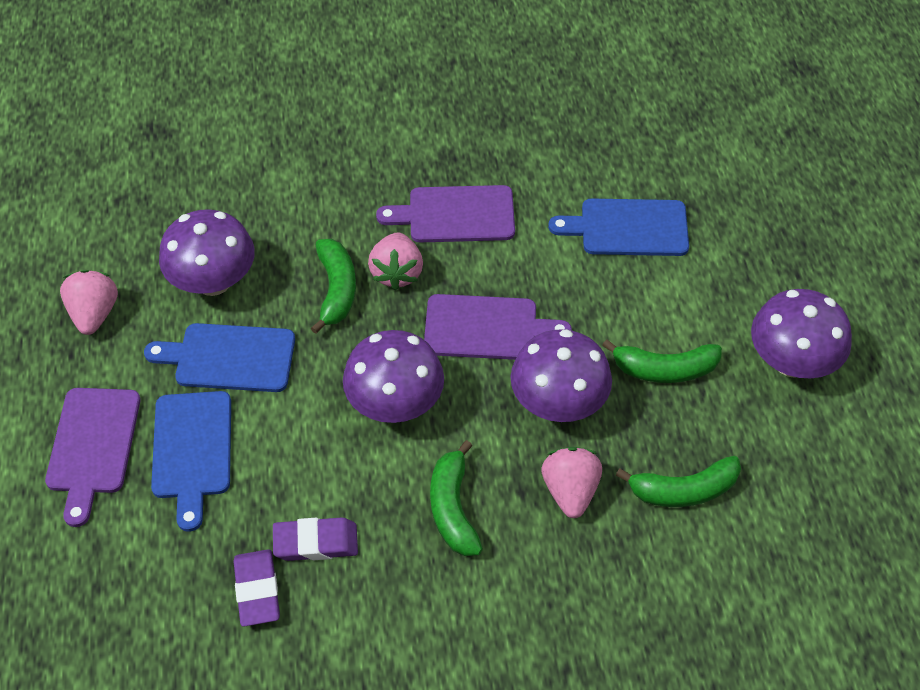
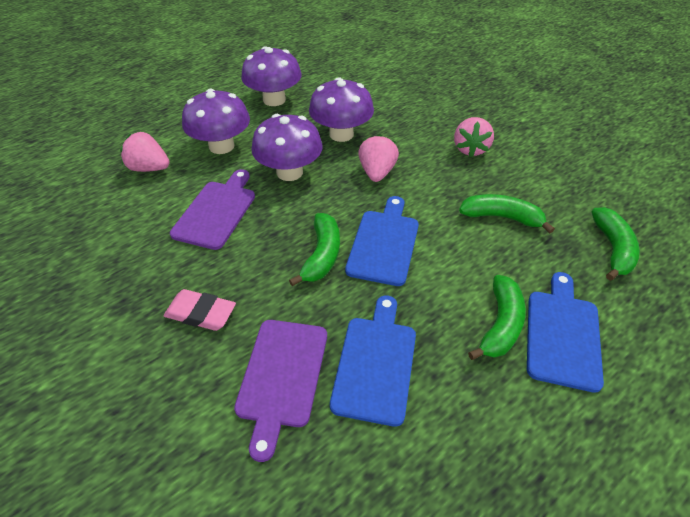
pink eraser: none = 0 -> [164,289,236,331] = 1
purple cutting board: [45,388,141,527] [376,185,515,242] [424,294,572,360] = 3 -> [170,169,255,250] [234,320,327,462] = 2
purple eraser: [233,549,280,627] [273,517,358,561] = 2 -> none = 0

